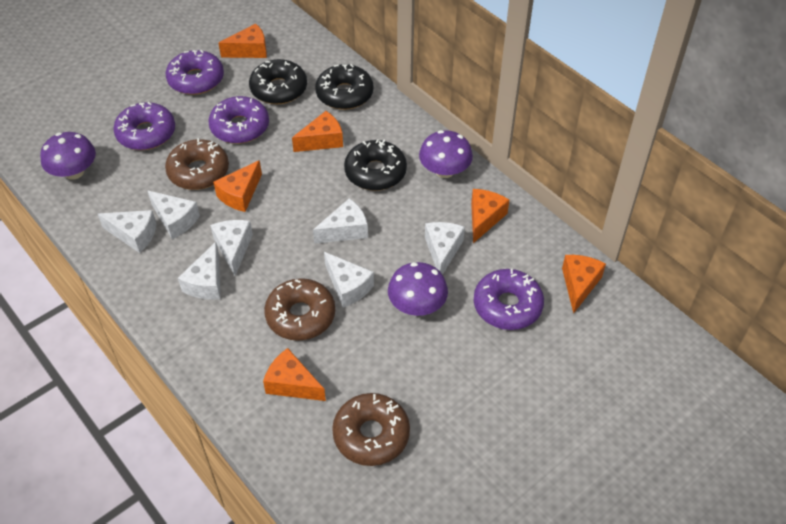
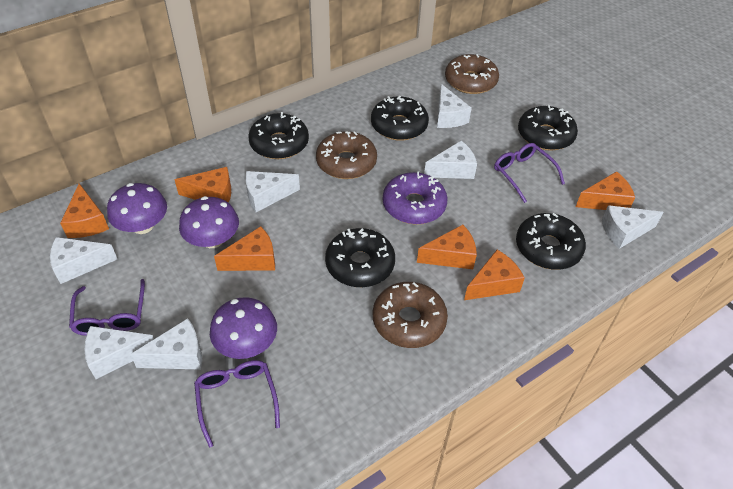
black donut: [249,59,307,104] [315,64,374,110] [344,139,407,191] = 3 -> [248,112,309,159] [325,228,395,287] [371,96,429,141] [516,213,586,270] [518,105,578,151] = 5
purple donut: [113,102,175,150] [166,50,224,95] [208,96,269,144] [474,269,544,330] = 4 -> [383,171,448,225] = 1
purple glasses: none = 0 -> [69,279,145,336] [194,360,280,448] [494,143,565,203] = 3

